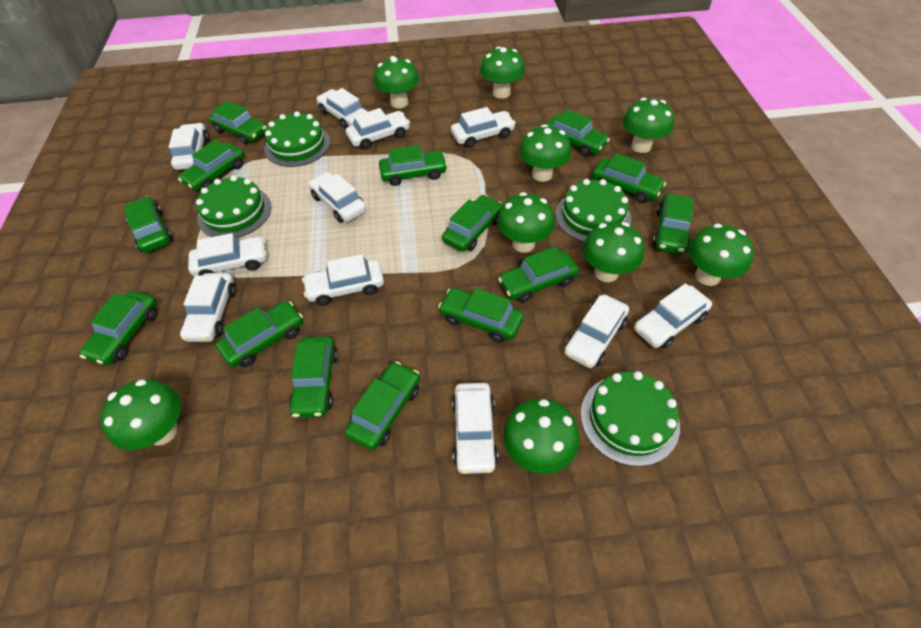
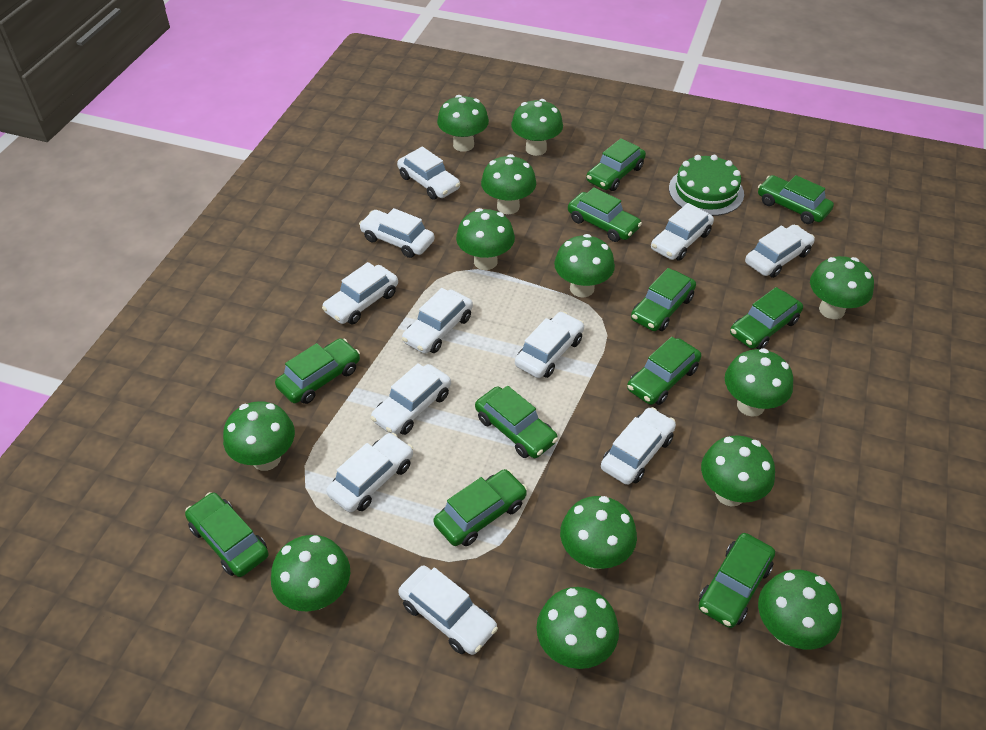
green cake: [196,175,272,238] [264,111,330,167] [556,179,631,242] [581,371,680,467] = 4 -> [669,155,744,216] = 1
green car: [80,291,157,365] [124,196,173,253] [178,140,245,191] [209,101,267,145] [216,301,303,367] [289,336,338,418] [345,361,420,450] [379,145,448,186] [438,288,524,343] [442,195,503,252] [498,247,579,303] [546,109,610,156] [592,153,666,203] [652,194,693,254] = 14 -> [185,492,269,577] [275,338,360,404] [434,469,527,546] [475,386,558,458] [568,187,642,242] [586,138,646,191] [627,337,701,405] [631,268,696,331] [699,533,775,628] [730,287,803,349] [758,175,834,224] = 11
green mushroom: [100,379,181,450] [374,56,419,108] [480,47,525,99] [497,192,555,253] [503,398,580,474] [519,124,571,182] [582,221,644,282] [623,98,674,153] [688,224,754,286] = 9 -> [223,401,295,471] [271,535,350,612] [437,95,489,152] [456,208,515,270] [481,154,536,214] [511,99,563,156] [537,587,619,669] [554,234,615,298] [560,496,637,570] [701,436,775,507] [725,348,793,417] [758,569,842,649] [810,256,874,319] = 13

